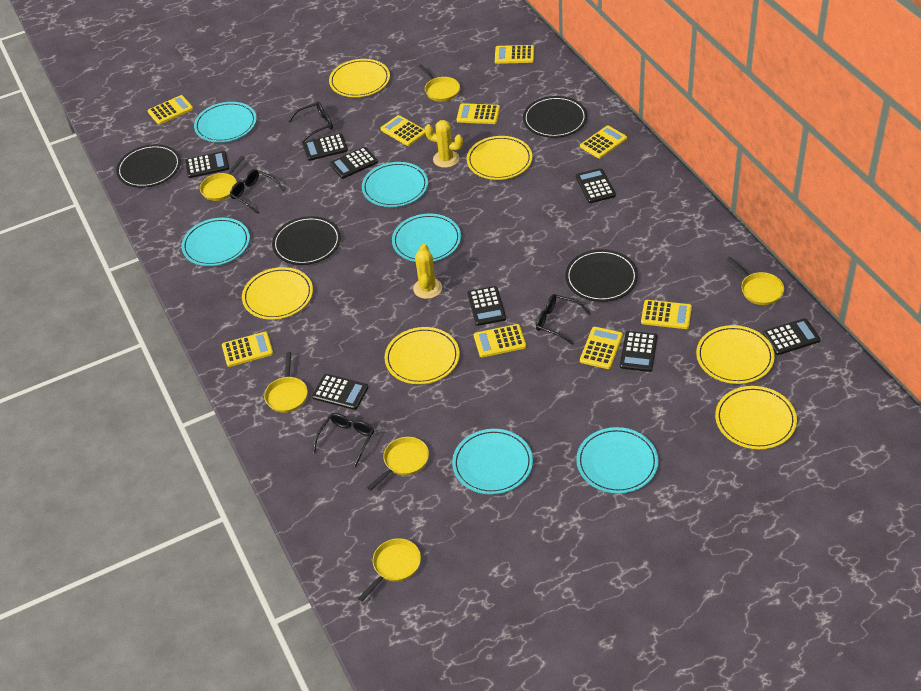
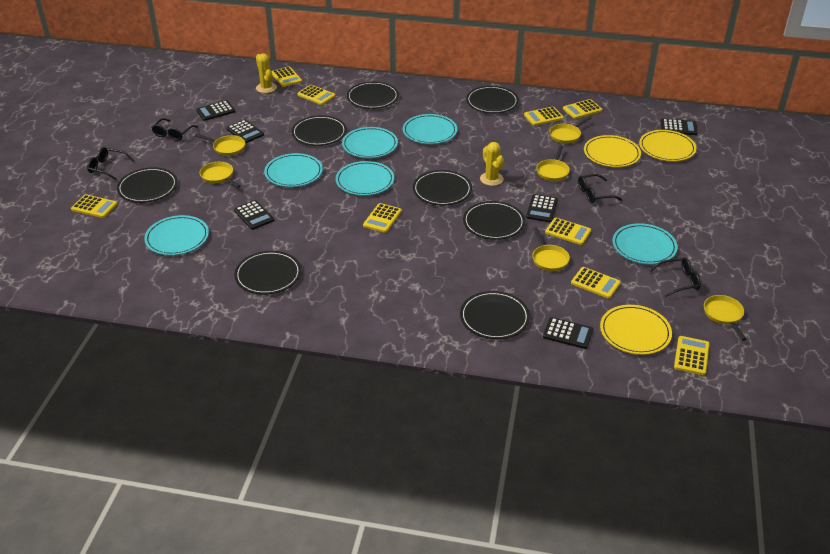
black calculator: [185,151,229,178] [303,133,348,161] [312,374,368,410] [330,147,378,179] [467,286,506,326] [576,168,616,203] [620,331,658,372] [763,318,821,355] = 8 -> [196,100,235,121] [226,119,264,143] [234,200,274,230] [526,194,558,222] [543,317,593,349] [661,119,698,135] = 6
black plate: [116,144,181,188] [272,216,341,265] [523,96,587,138] [565,249,638,302] = 4 -> [117,167,178,203] [235,251,301,295] [292,115,347,146] [347,82,399,109] [413,170,472,206] [460,291,530,339] [463,201,525,240] [466,86,519,113] = 8
yellow plate: [242,267,313,320] [329,59,390,97] [384,327,460,384] [467,136,532,180] [696,325,775,384] [715,386,797,449] = 6 -> [584,135,641,167] [600,305,672,355] [639,130,697,161] = 3

